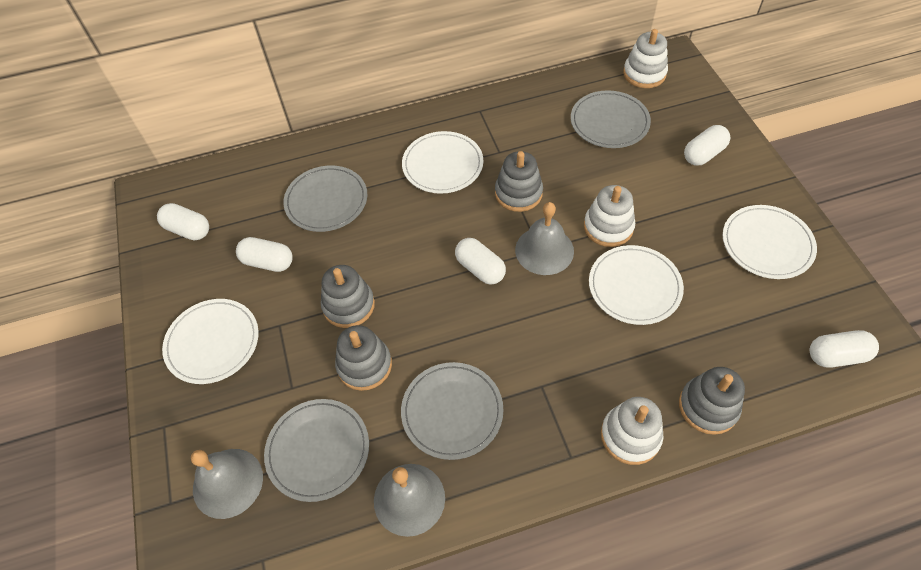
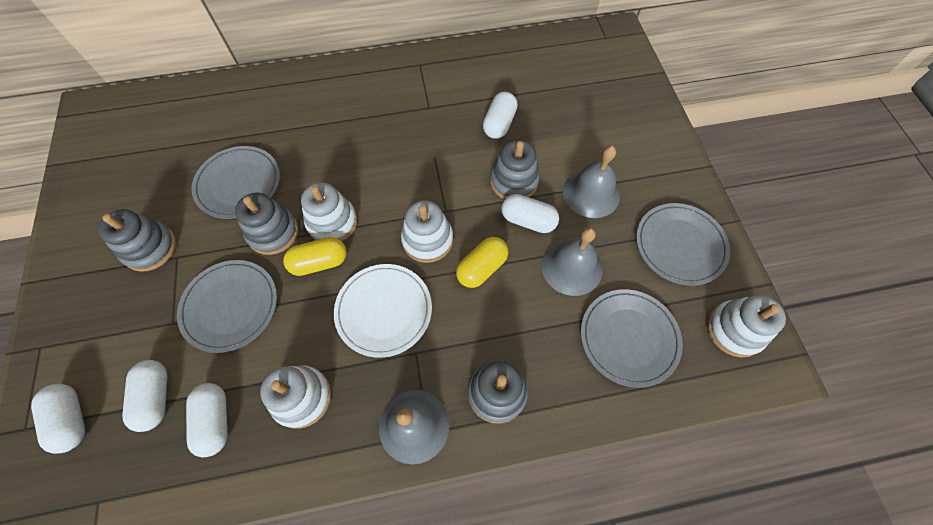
white plate: [162,299,259,384] [402,131,483,194] [589,245,684,325] [723,205,817,279] = 4 -> [334,264,432,358] = 1
white stacking toy: [584,185,635,247] [601,397,663,465] [623,29,668,88] = 3 -> [260,365,331,428] [301,182,357,241] [401,200,453,263] [707,295,786,357] = 4
yellow capsule: none = 0 -> [283,237,347,276] [456,237,508,288] = 2

